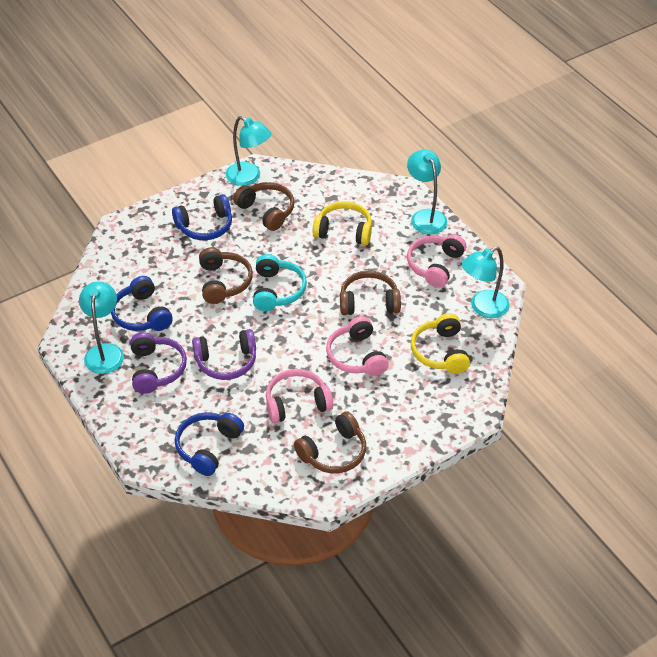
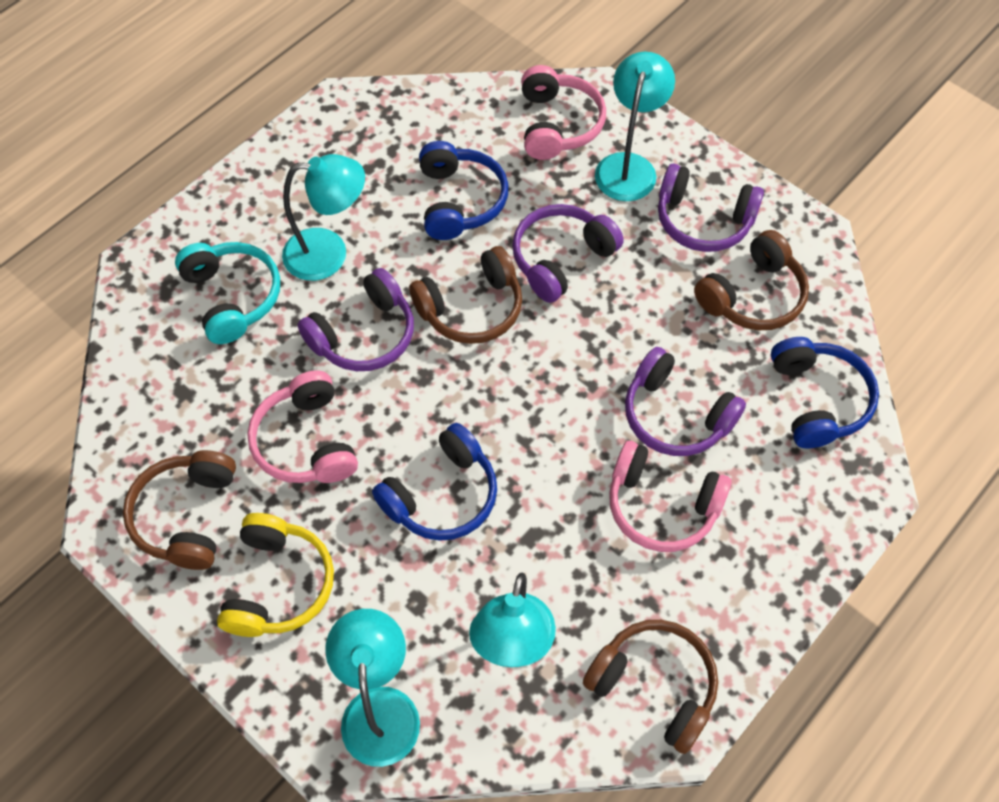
purple headphones: [130,332,187,394] [192,329,256,380] = 2 -> [297,268,414,371] [512,204,624,303] [625,347,746,456] [658,164,764,252] = 4
yellow headphones: [312,201,372,245] [411,313,470,374] = 2 -> [217,513,334,637] = 1

